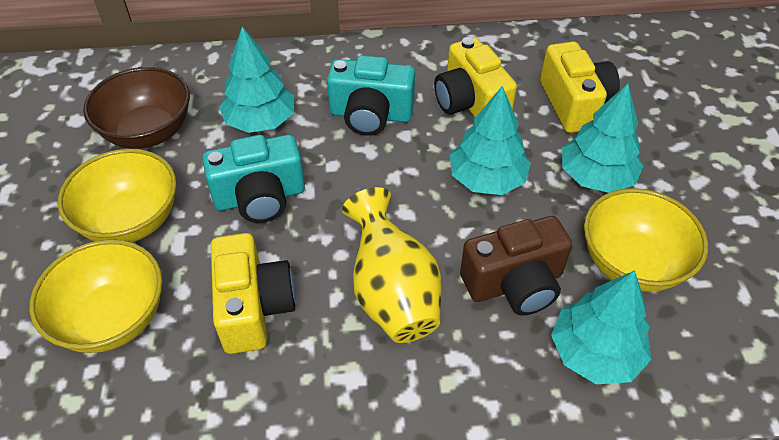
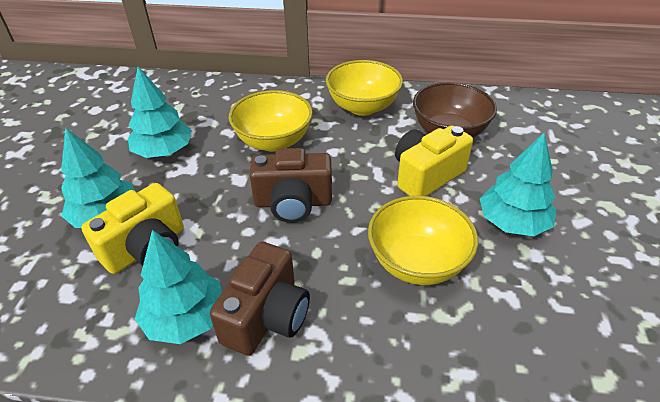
brown camera: [460,216,572,316] = 1 -> [210,242,310,356] [249,148,332,223] = 2
turquoise camera: [202,135,305,223] [327,55,415,136] = 2 -> none = 0
yellow camera: [211,233,296,354] [434,37,517,117] [540,42,620,133] = 3 -> [81,183,184,274] [395,126,473,196] = 2
yellow vase: [342,187,442,343] = 1 -> none = 0

